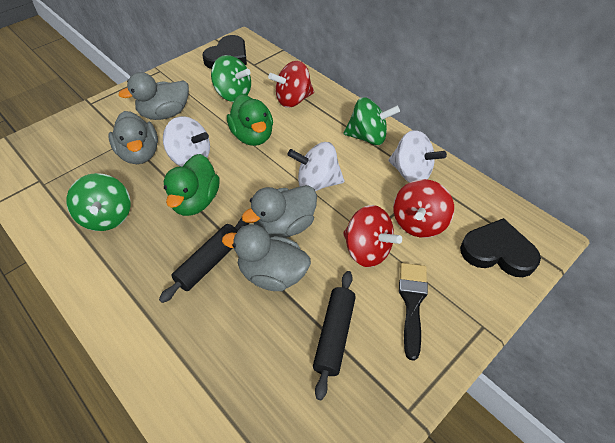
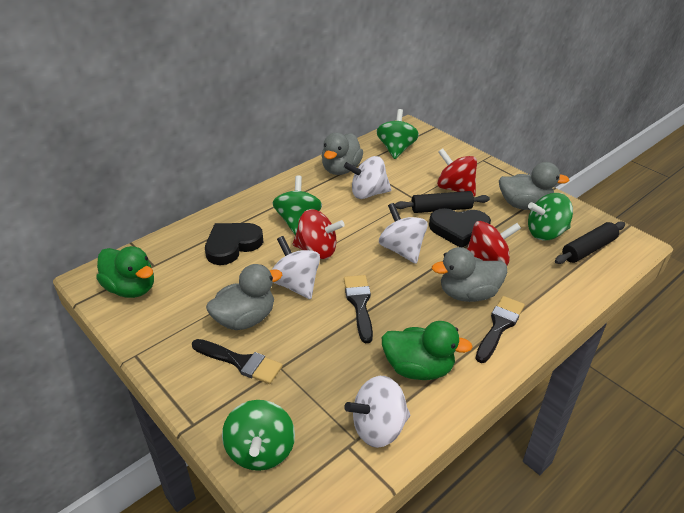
black brush: [399,263,428,361] = 1 -> [192,339,283,384] [344,275,373,343] [475,296,525,363] = 3
green spinning top: [67,173,131,231] [211,55,251,102] [343,97,400,145] = 3 -> [222,400,295,471] [273,175,322,235] [376,109,419,159] [528,193,573,240] = 4
white spinning top: [163,116,210,167] [287,142,344,191] [388,130,447,183] = 3 -> [272,236,320,299] [344,156,392,199] [344,376,410,448] [379,203,428,264] = 4

